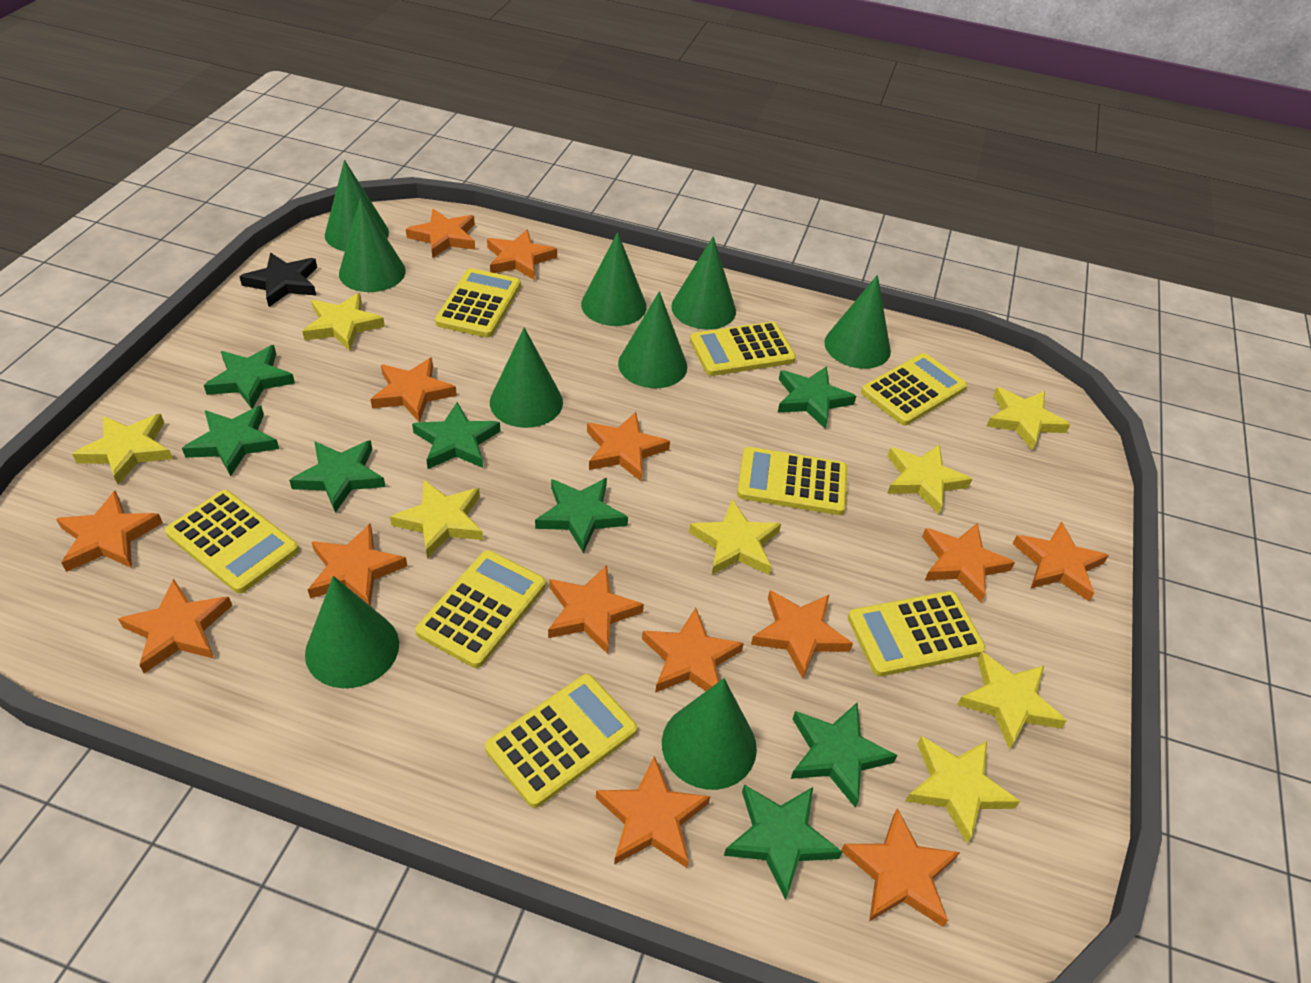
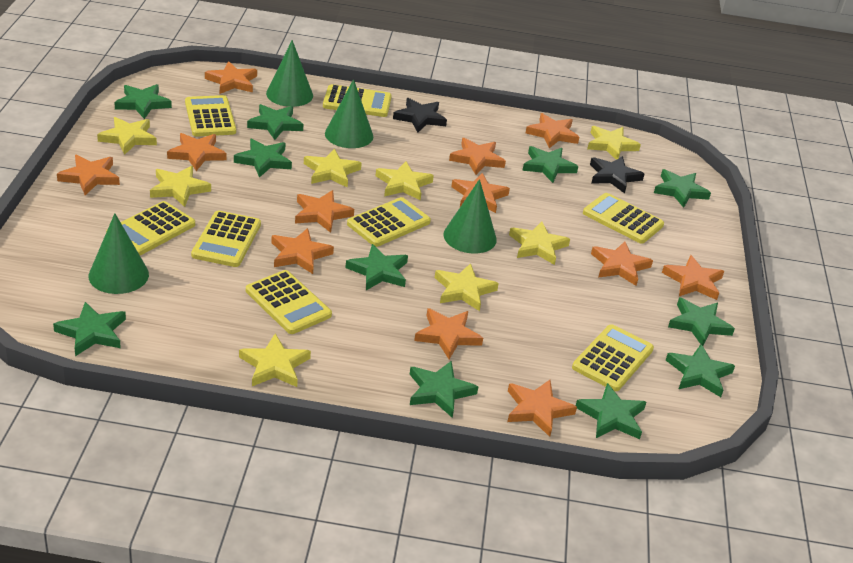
black star: [239,253,317,307] = 1 -> [393,98,447,132] [590,156,644,193] = 2
green cone: [305,576,399,688] [325,160,389,251] [339,198,406,292] [490,327,563,428] [581,232,647,326] [618,291,687,388] [662,678,757,790] [671,236,736,329] [824,275,891,369] = 9 -> [88,213,149,294] [266,40,313,107] [325,79,373,148] [443,179,497,254] = 4
green star: [182,406,279,476] [204,345,295,409] [289,440,386,513] [412,402,500,469] [535,478,628,553] [724,785,843,900] [778,366,856,429] [791,703,898,808] = 8 -> [53,302,126,356] [114,84,172,119] [234,139,292,178] [247,104,303,140] [345,244,408,290] [409,361,478,418] [522,146,578,183] [576,383,646,439] [654,169,711,208] [666,344,735,397] [668,298,735,345] = 11
orange star: [56,490,163,572] [118,579,232,673] [308,523,407,606] [371,358,457,422] [406,209,475,258] [487,229,557,280] [548,565,644,654] [587,412,670,481] [596,756,710,868] [642,608,744,693] [751,590,853,679] [841,808,960,927] [922,523,1015,602] [1013,521,1109,601] = 14 -> [57,155,120,195] [167,133,227,171] [205,61,257,94] [271,228,334,274] [295,190,354,233] [414,308,483,359] [449,138,506,175] [451,173,510,213] [507,380,577,437] [526,113,579,148] [591,241,653,286] [662,255,724,300] = 12

